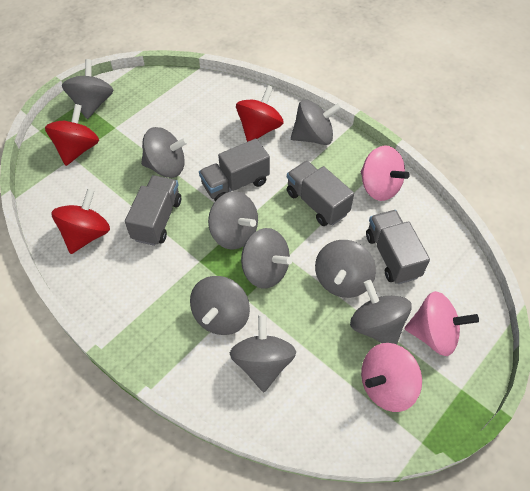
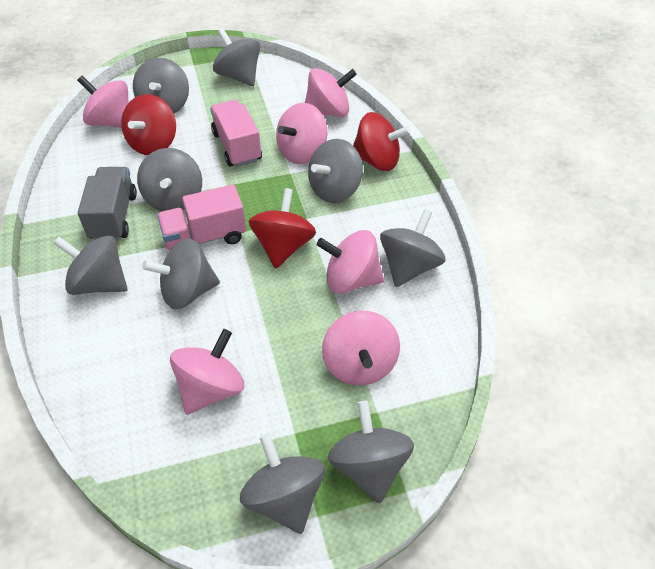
grey truck: [125,175,181,246] [199,139,270,201] [287,161,354,226] [366,210,430,284] = 4 -> [78,167,137,241] = 1
pink spinning top: [361,146,410,201] [361,343,422,412] [405,291,479,356] = 3 -> [77,76,129,128] [170,329,244,415] [276,103,327,164] [305,68,357,117] [316,230,384,294] [322,311,400,385] = 6
pink truck: none = 0 -> [157,185,246,250] [210,100,262,167] = 2

